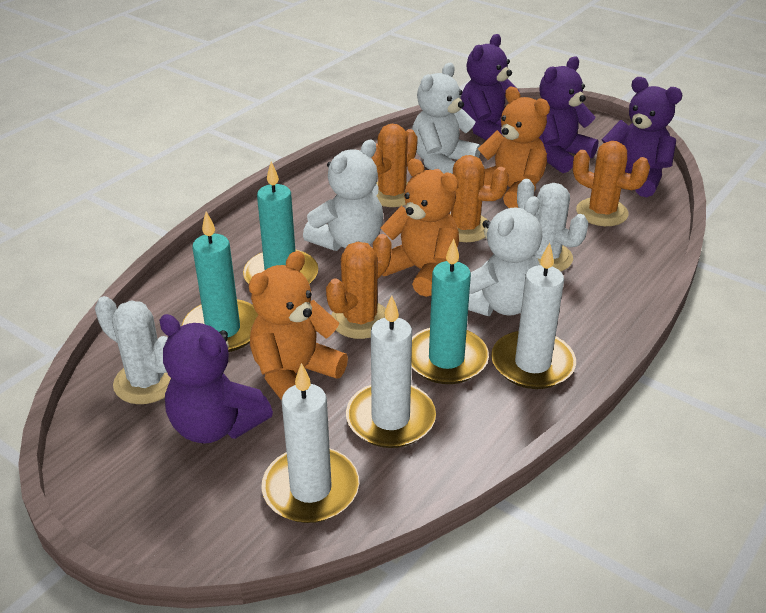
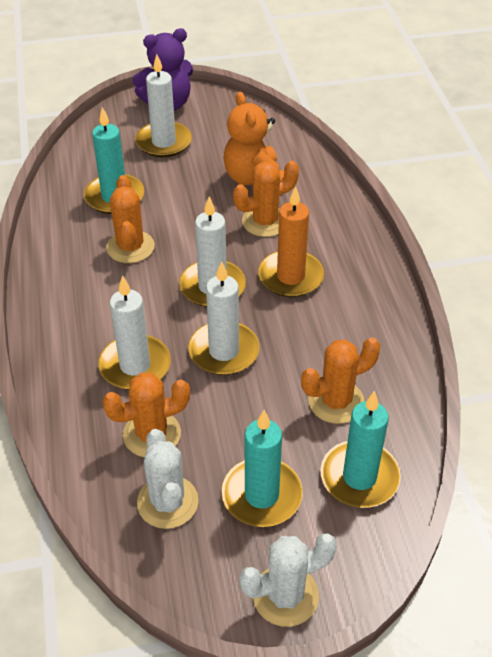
orange candle: none = 0 -> [258,186,324,297] = 1
orange teddy bear: [249,251,348,401] [381,159,459,297] [478,87,550,208] = 3 -> [223,92,284,185] = 1
purple teddy bear: [159,314,273,444] [461,34,520,140] [539,57,598,173] [602,77,683,197] = 4 -> [132,28,193,110] = 1
white candle: [261,363,359,523] [346,295,436,448] [491,243,576,389] = 3 -> [98,275,171,390] [135,54,192,158] [179,196,246,307] [188,261,260,375] = 4
white teddy bear: [303,140,383,251] [412,63,481,174] [468,196,542,316] = 3 -> none = 0

